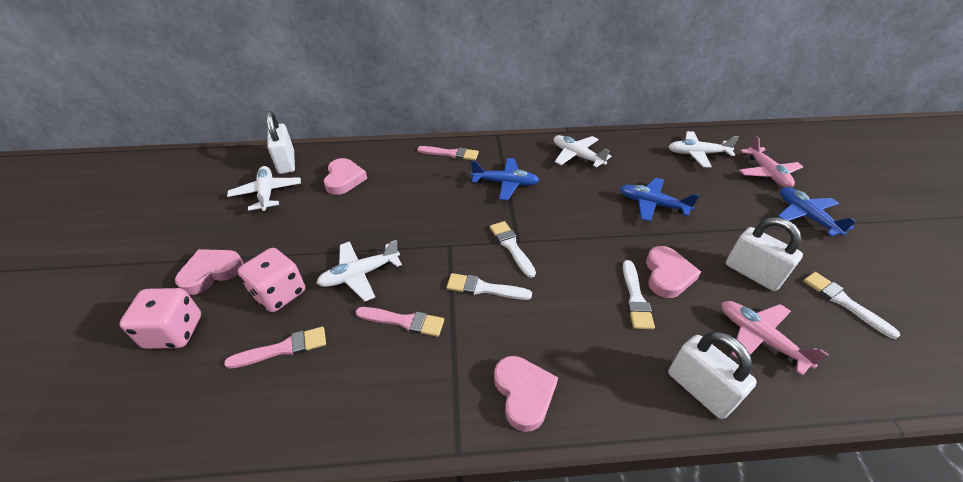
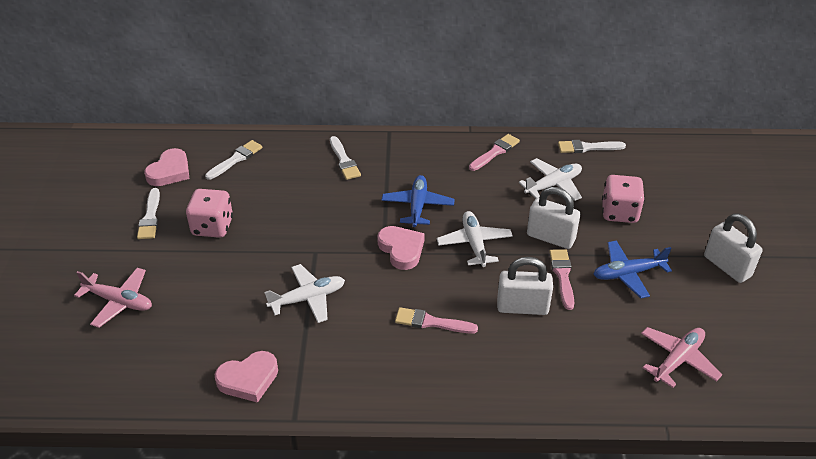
blue plane: [471,158,539,200] [620,178,700,222] [777,187,856,236] = 3 -> [382,175,455,227] [593,241,672,298] = 2
pink heart: [175,249,243,295] [324,158,367,195] [494,356,558,432] [646,246,701,298] = 4 -> [144,148,189,186] [215,351,278,403] [377,226,425,270] = 3
white plane: [227,166,301,211] [316,240,402,301] [554,135,611,168] [668,131,739,168] = 4 -> [264,264,345,323] [437,211,513,267] [519,158,582,201] = 3

